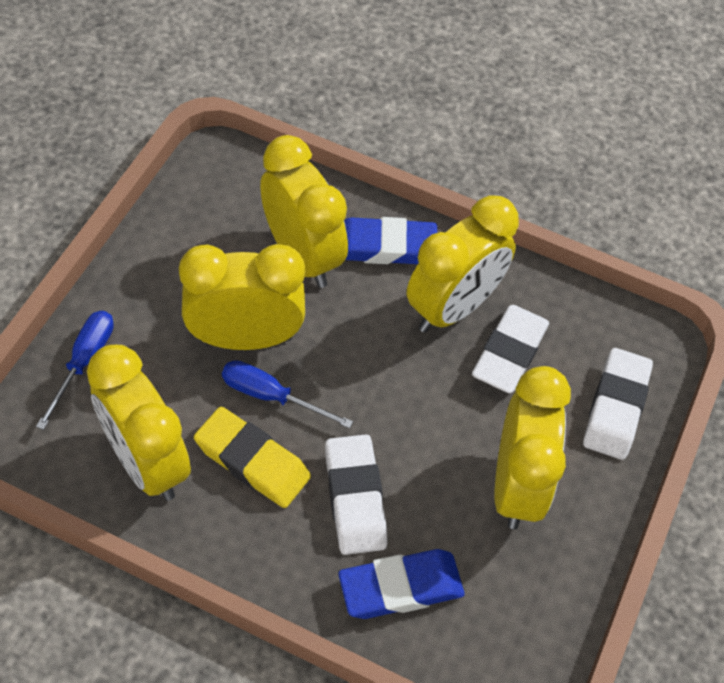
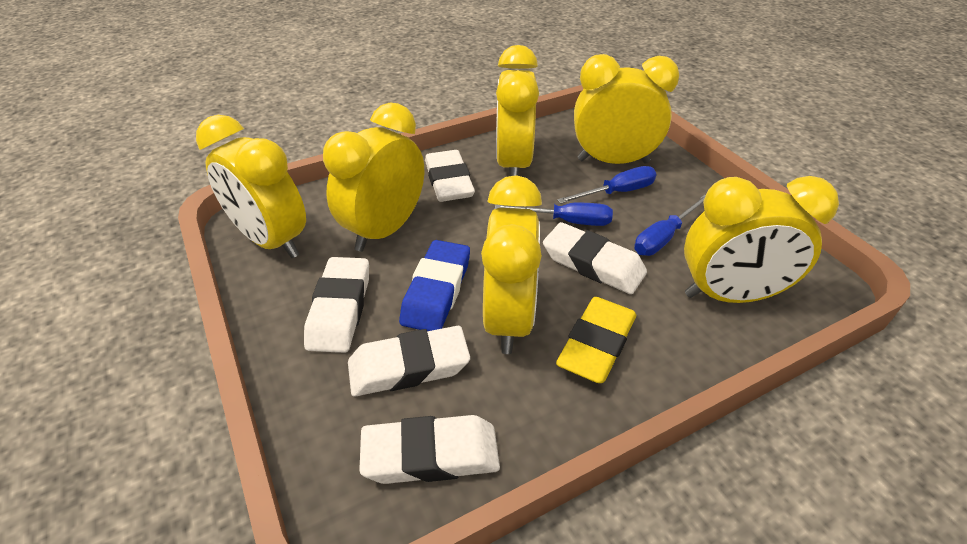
blue eraser: [338,549,465,619] [344,217,437,264] = 2 -> [399,240,470,331] = 1
blue screwdriver: [36,311,114,430] [222,360,353,429] = 2 -> [495,203,613,226] [557,166,657,204] [634,195,706,256] = 3
white eraser: [325,434,388,555] [472,305,549,393] [583,348,653,460] = 3 -> [304,257,369,353] [348,326,470,396] [359,415,500,484] [425,150,475,202] [543,222,647,294] = 5
yellow clock: [87,345,191,501] [179,244,305,350] [260,135,348,288] [407,195,519,333] [494,366,571,529] = 5 -> [196,115,306,258] [323,103,424,252] [481,175,542,354] [496,45,539,176] [574,54,679,164] [684,176,839,303] = 6

